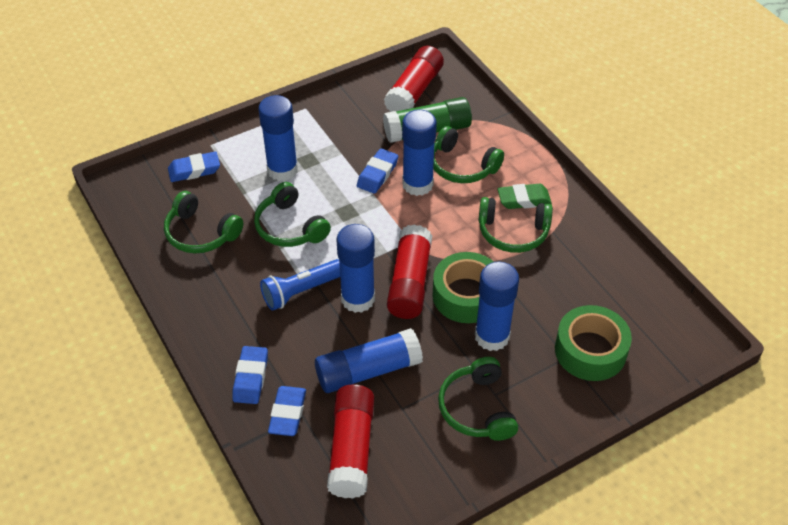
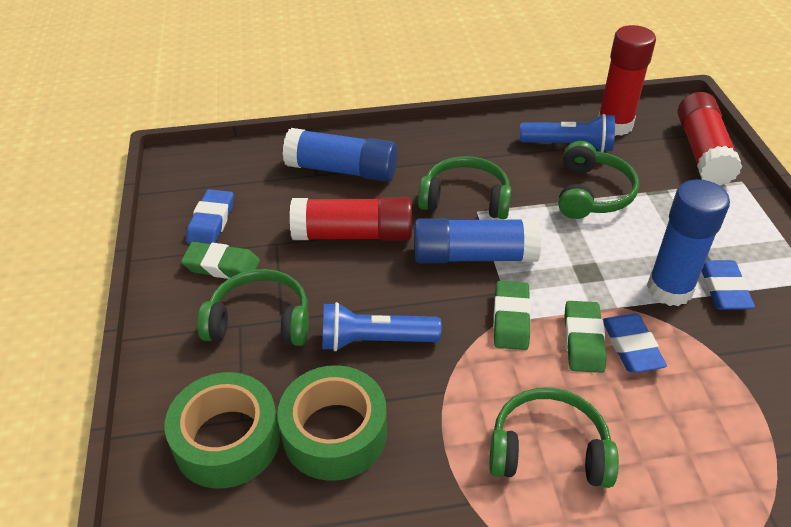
blue eraser: [168,152,220,182] [232,346,268,404] [268,386,306,436] [357,148,399,194] = 4 -> [186,189,234,244] [603,314,667,373] [702,260,755,310] = 3
blue flashlight: [260,259,340,310] = 1 -> [322,302,442,351] [520,114,615,152] = 2
blue glue stick: [258,95,298,181] [315,328,423,393] [336,224,375,313] [402,110,437,196] [475,261,519,351] = 5 -> [283,128,397,182] [414,218,541,263] [647,179,730,306] = 3
green eraser: [497,184,552,209] = 1 -> [181,242,260,279] [493,281,531,350] [565,301,606,373] = 3
green glue stick: [383,97,472,143] = 1 -> none = 0
green headphones: [164,191,243,253] [254,182,331,247] [433,126,504,183] [438,357,518,441] [478,197,553,253] = 5 -> [197,269,309,346] [418,156,512,219] [489,387,619,488] [558,141,639,219] = 4

